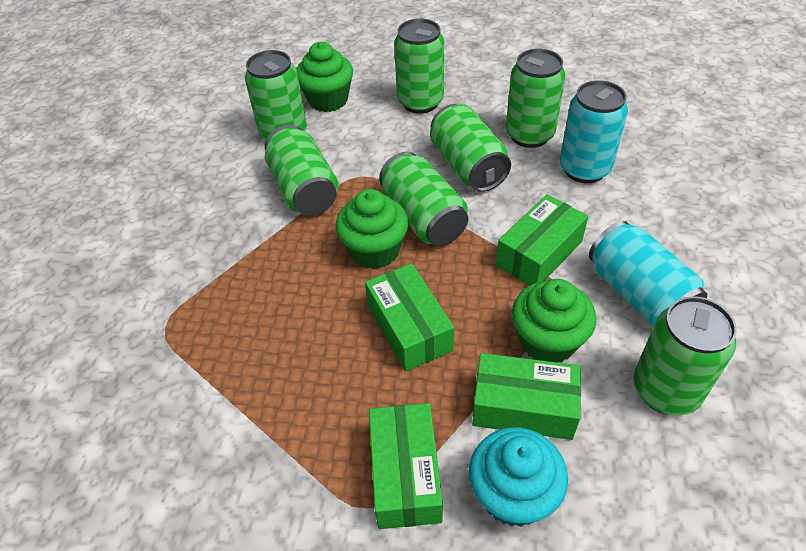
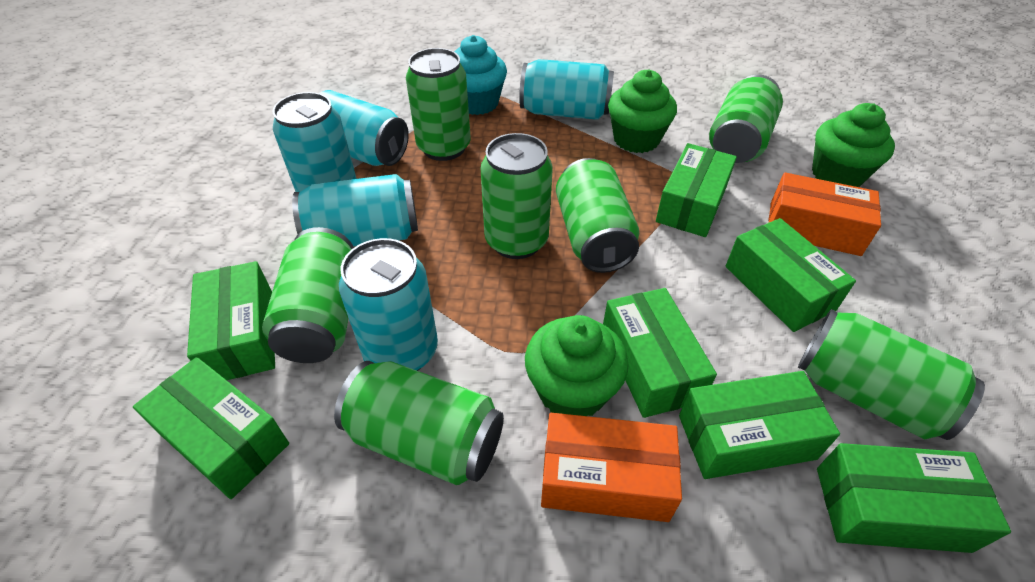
green box: [365,263,454,371] [369,403,443,529] [472,353,581,440] [496,194,588,286] = 4 -> [133,357,289,499] [187,261,275,380] [603,288,717,418] [656,143,737,237] [679,371,840,479] [725,218,856,332] [817,443,1011,553] = 7
orange box: none = 0 -> [541,413,682,522] [768,172,881,256] = 2
turquoise can: [560,80,628,183] [589,221,707,326] = 2 -> [272,92,357,192] [292,174,418,247] [320,90,409,166] [339,238,438,371] [519,59,614,120] = 5

